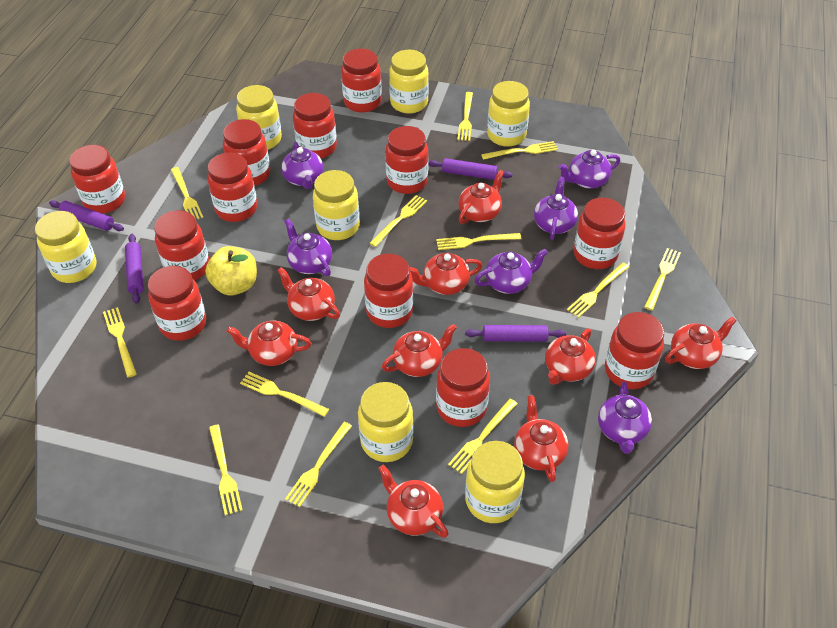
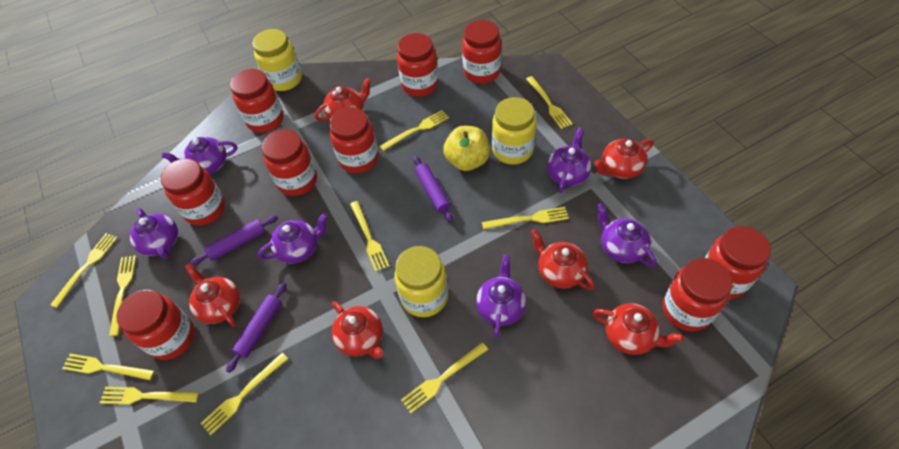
purple rolling pin: [49,200,124,231] [125,234,144,304] [428,158,512,180] [465,325,566,342] = 4 -> [190,215,278,265] [226,282,286,373] [413,156,453,222] = 3
red jar: [69,145,125,214] [148,266,206,341] [154,210,209,280] [208,153,257,222] [223,119,270,186] [293,93,337,159] [341,49,382,112] [364,254,413,328] [385,126,429,194] [436,348,490,427] [574,198,626,269] [605,312,664,389] = 12 -> [116,289,195,360] [160,159,225,225] [230,69,284,133] [262,129,317,196] [329,107,379,173] [397,33,439,97] [462,20,501,84] [662,258,733,332] [705,226,771,299] = 9
red teapot: [226,321,311,366] [277,267,340,321] [378,465,449,538] [382,324,457,377] [409,253,482,295] [458,170,504,224] [514,395,569,482] [545,328,596,385] [665,317,737,369] = 9 -> [185,263,240,326] [315,78,371,121] [332,301,384,359] [531,229,595,290] [592,303,684,355] [594,139,653,179] = 6
yellow fork: [103,307,137,378] [171,167,203,219] [209,425,243,516] [240,372,330,417] [285,422,352,507] [369,195,427,247] [436,233,521,250] [448,398,518,474] [457,92,473,141] [481,141,558,160] [567,262,629,318] [644,248,681,310] = 12 -> [50,233,118,308] [62,354,155,380] [100,387,199,404] [109,255,136,337] [201,352,288,435] [350,201,389,272] [380,110,449,151] [401,342,488,413] [482,207,569,230] [526,76,573,129] = 10
yellow jar: [35,211,96,283] [236,85,282,150] [313,170,360,240] [358,382,413,462] [389,50,429,114] [465,441,525,523] [487,81,530,147] = 7 -> [252,29,302,91] [394,246,448,317] [492,97,536,165] = 3

